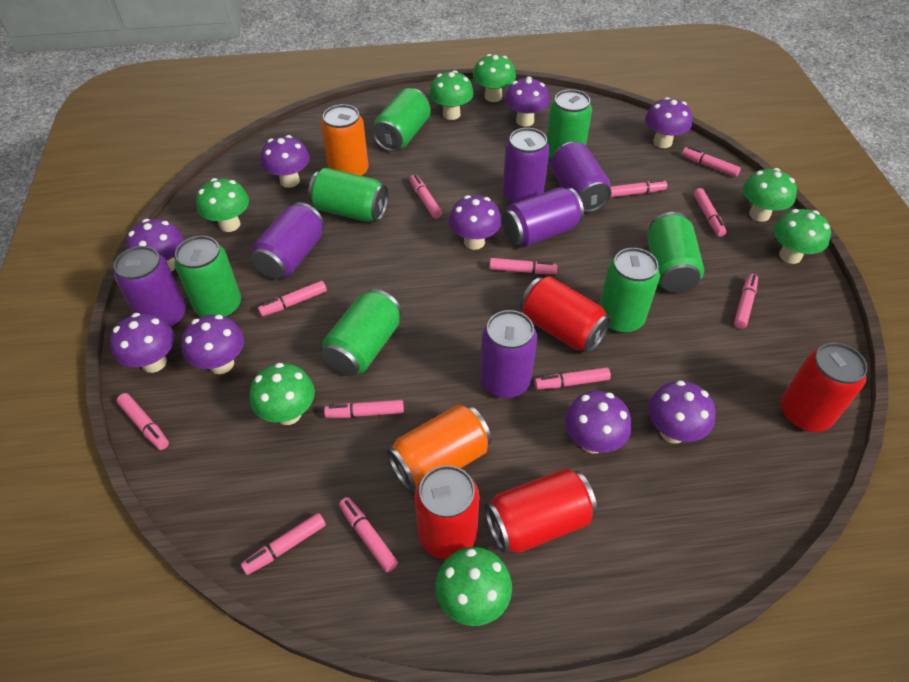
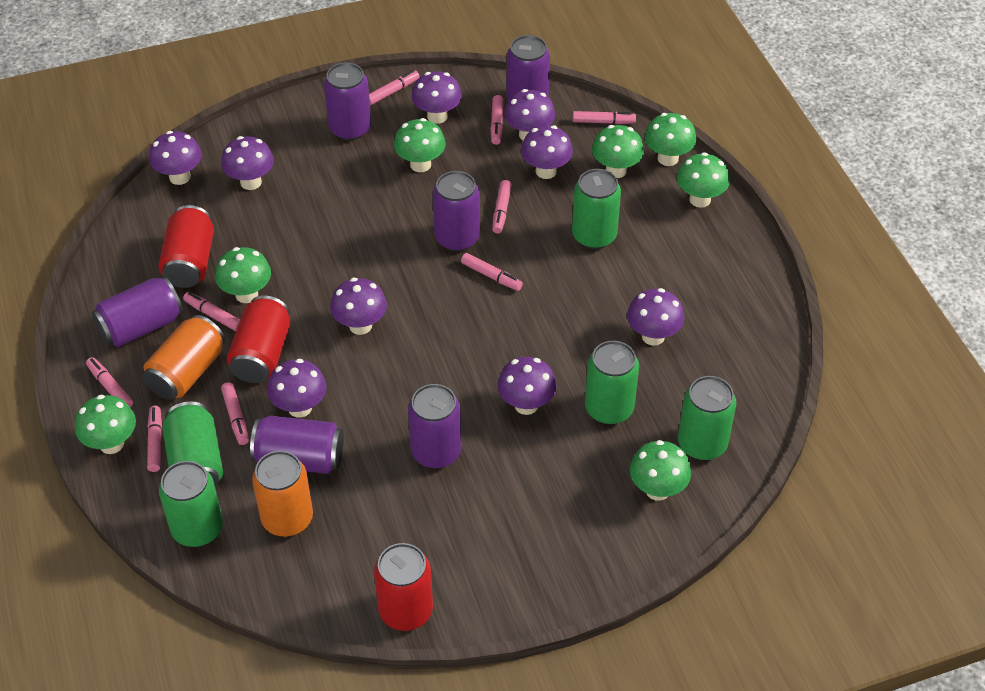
green can: [175,236,241,318] [308,168,388,222] [322,289,402,376] [372,88,431,152] [547,89,592,160] [599,248,660,333] [647,212,704,293] = 7 -> [159,461,223,547] [163,401,223,487] [572,169,621,249] [585,341,639,424] [678,376,736,460] = 5
pink marker: [116,393,169,450] [241,513,326,575] [258,281,327,316] [324,400,404,418] [339,497,398,572] [410,174,442,219] [489,258,557,274] [534,367,611,389] [610,179,667,198] [682,147,741,177] [693,188,727,237] [734,274,758,329] = 12 -> [86,357,133,407] [147,406,162,472] [183,292,240,331] [221,382,249,445] [369,70,420,105] [461,253,523,291] [490,95,503,145] [492,180,512,234] [573,111,636,124] = 9
red can: [415,465,480,560] [485,468,597,554] [520,276,611,353] [781,343,868,432] = 4 -> [158,205,214,288] [227,295,291,383] [374,543,433,631] = 3

